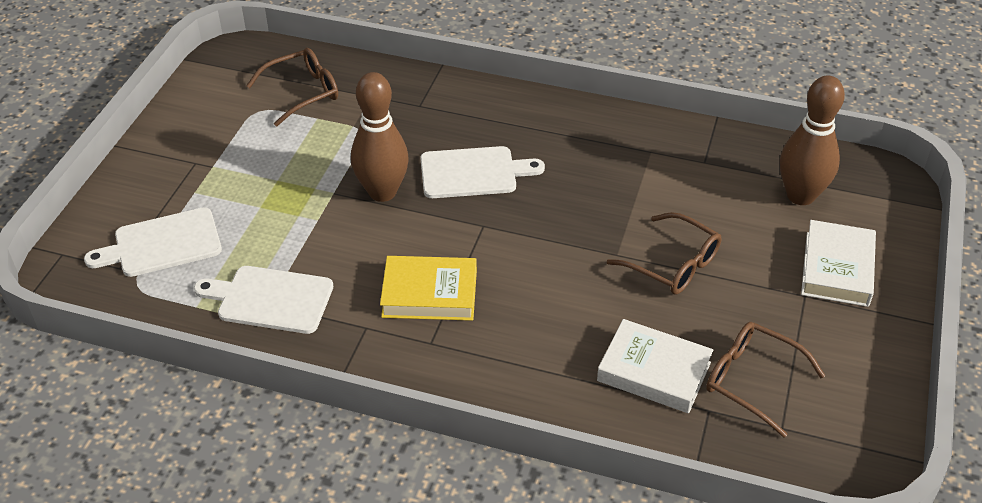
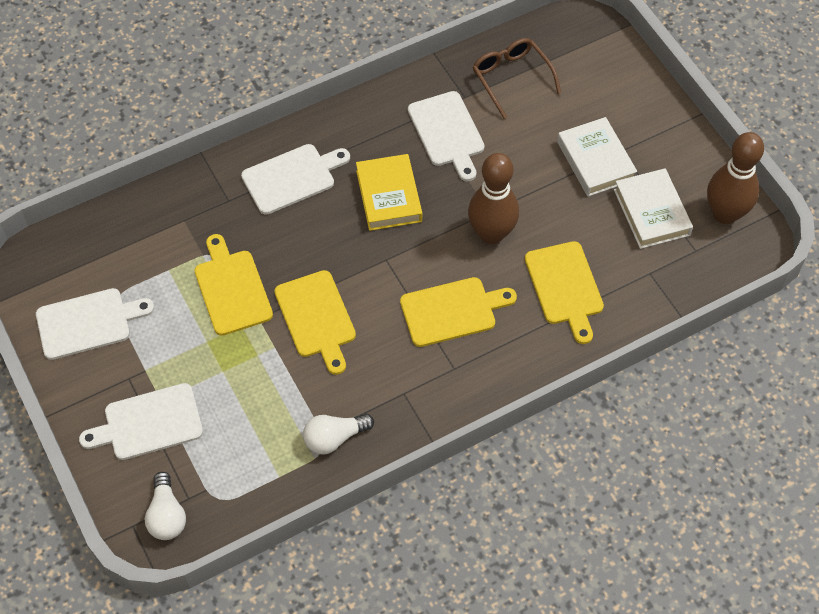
brown glasses: [246,48,338,126] [607,212,721,295] [706,322,825,438] = 3 -> [473,38,561,119] = 1
white cutting board: [84,207,222,277] [194,266,333,334] [420,146,545,198] = 3 -> [36,288,154,360] [79,383,203,460] [241,144,350,215] [408,91,484,181] = 4
white light bulb: none = 0 -> [145,472,186,540] [303,414,374,455] = 2
yellow cutting board: none = 0 -> [194,234,273,336] [275,270,356,375] [400,277,517,347] [525,241,604,344] = 4

